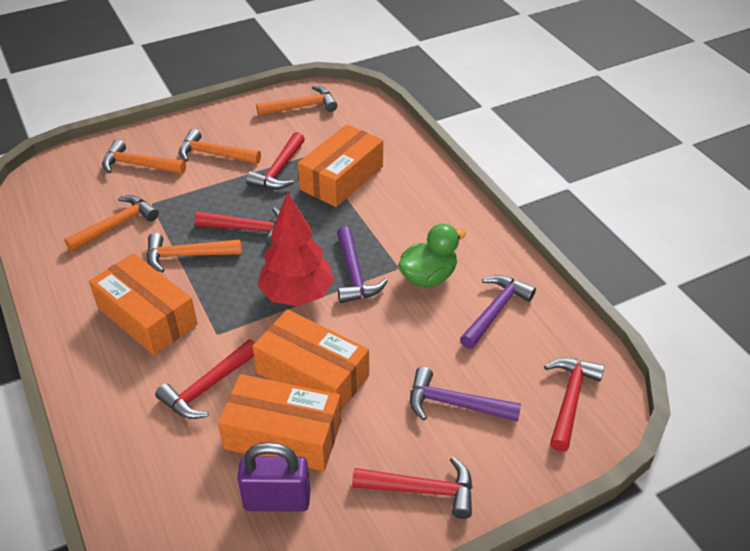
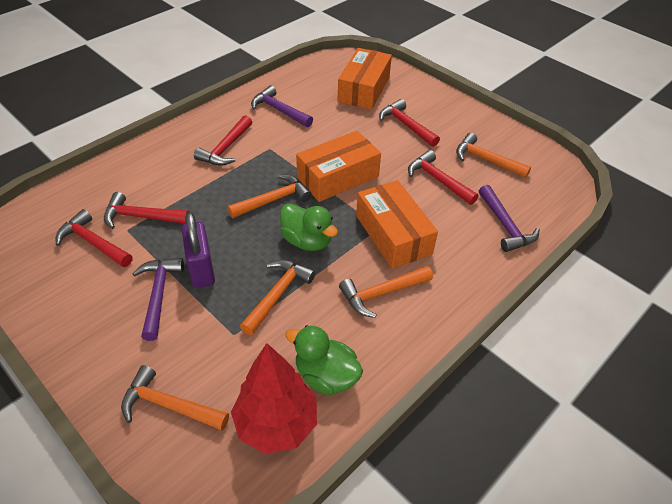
green duck: [398,223,466,287] = 1 -> [280,203,338,251] [285,325,363,395] = 2
orange box: [89,253,198,355] [218,374,341,471] [252,309,369,411] [297,124,383,207] = 4 -> [296,131,381,202] [338,48,392,110] [356,180,438,269] = 3

